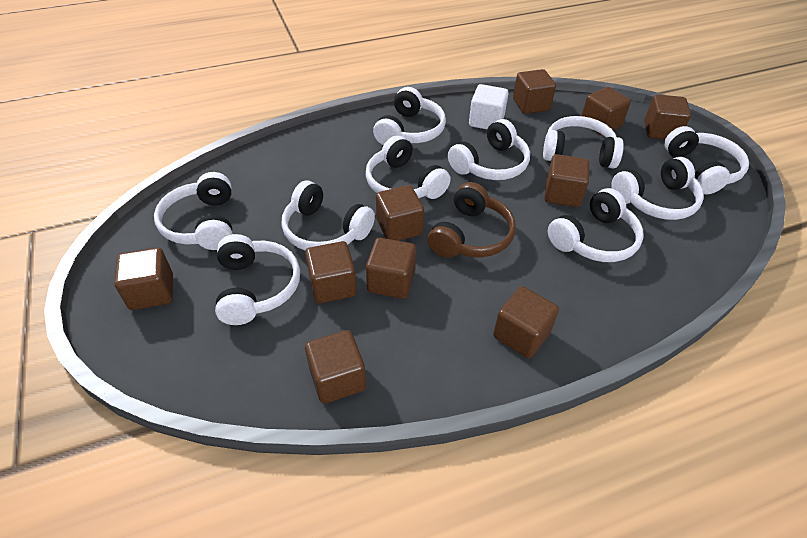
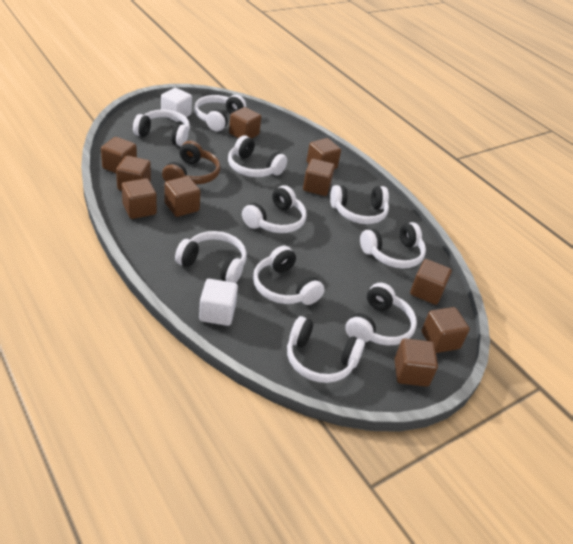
white cube: [469,84,509,129] = 1 -> [161,88,192,122] [199,279,238,326] = 2

